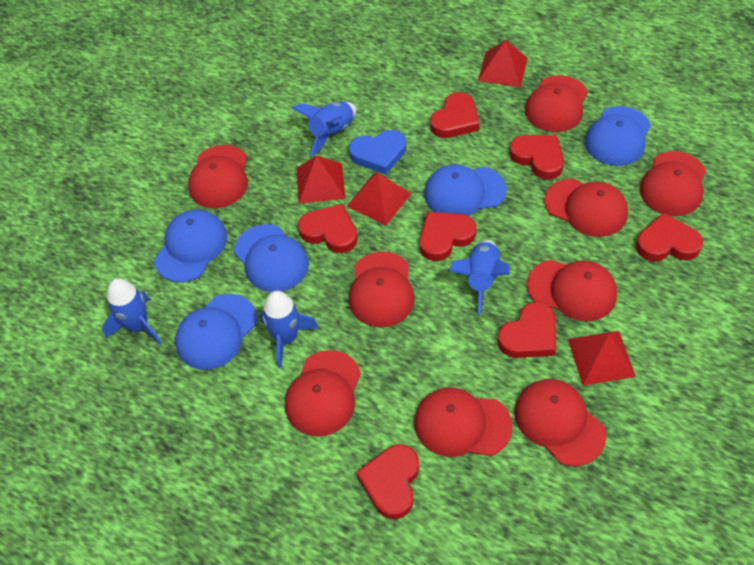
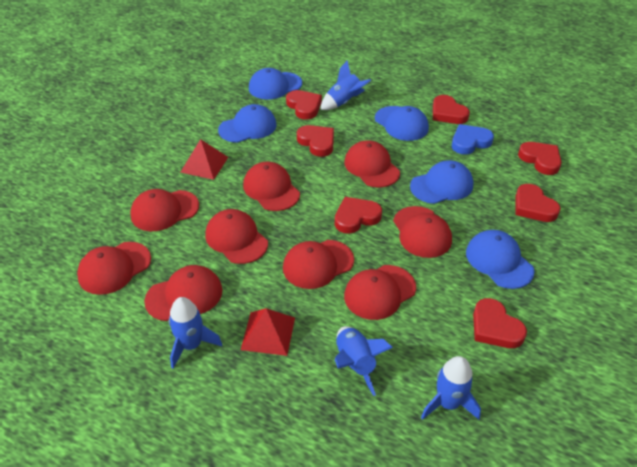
red pyramid: [296,156,346,204] [347,173,412,226] [478,40,528,87] [568,331,636,386] = 4 -> [181,139,228,180] [241,308,295,356] = 2

